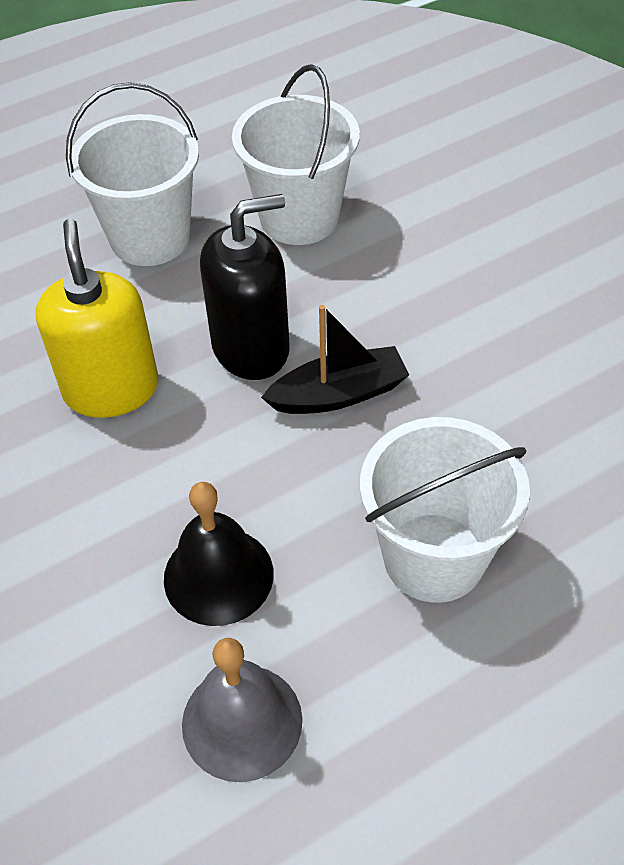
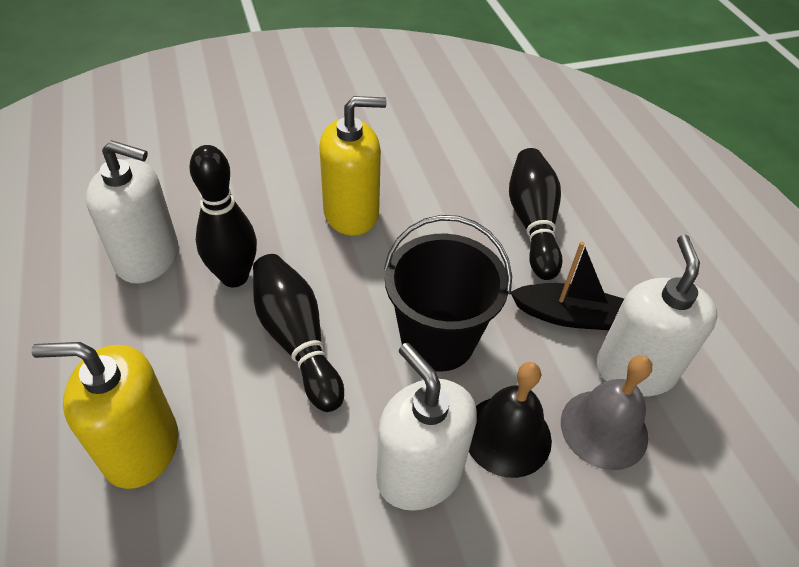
black bowling pin: none = 0 -> [189,145,257,287] [253,254,344,412] [509,148,562,280] = 3
black bucket: none = 0 -> [384,215,512,372] = 1
black soap dispenser: [200,194,290,380] = 1 -> none = 0
white bucket: [66,82,199,266] [232,64,360,245] [360,417,530,603] = 3 -> none = 0
white soap dispenser: none = 0 -> [86,140,178,284] [376,343,477,511] [597,235,718,396] = 3
yellow soap dispenser: [36,219,158,418] = 1 -> [31,342,178,489] [319,96,387,236] = 2

